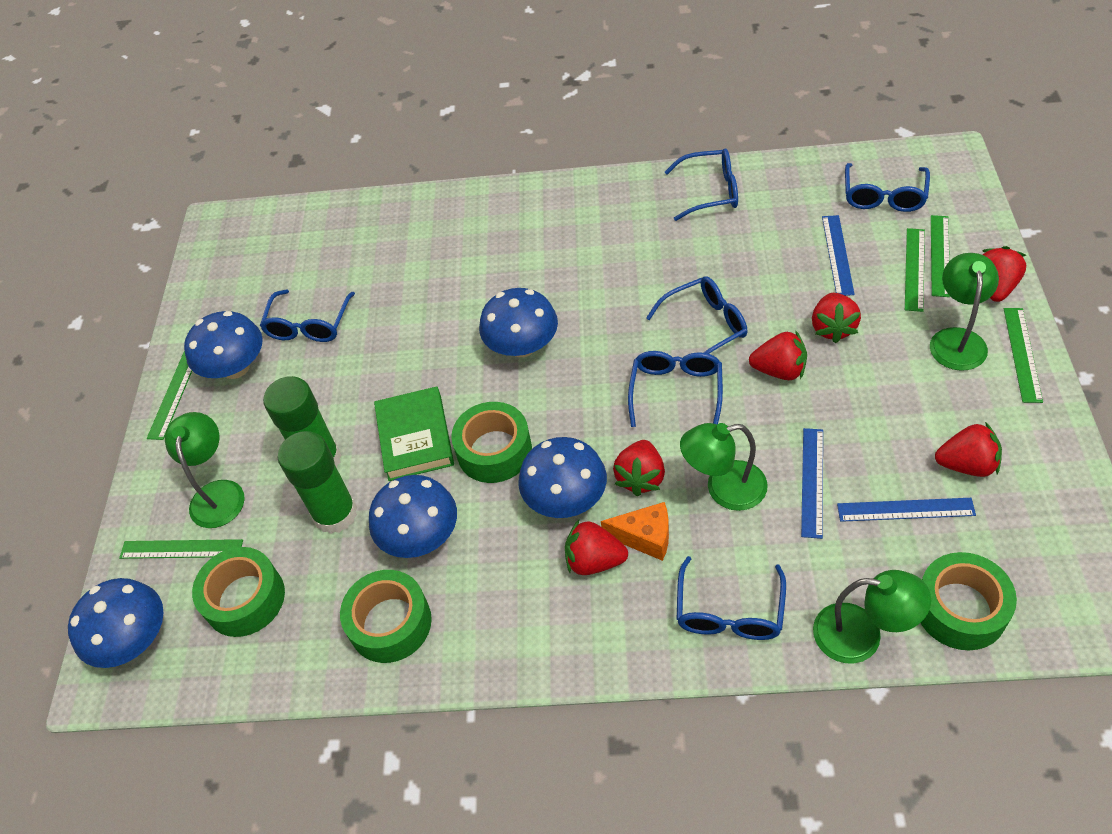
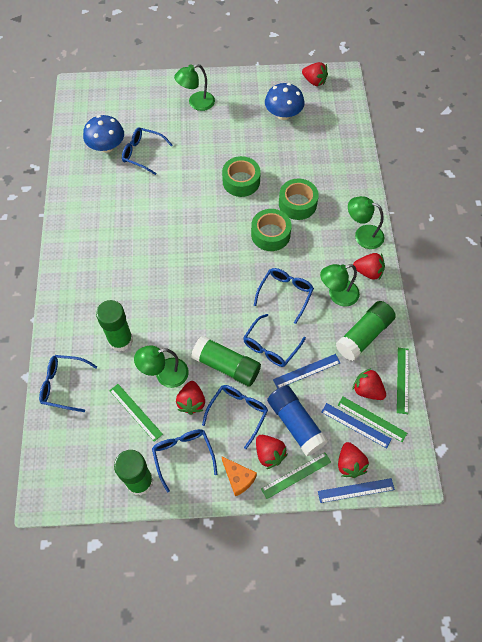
blue glue stick: none = 0 -> [267,385,328,456] = 1
blue mushroom: [68,578,163,668] [184,311,263,379] [369,475,457,558] [479,288,558,357] [518,437,607,518] = 5 -> [83,115,124,153] [265,83,304,120] = 2
green book: [374,386,454,481] = 1 -> none = 0
green glue stick: [263,376,341,468] [278,431,357,534] = 2 -> [96,300,133,352] [114,450,153,495] [191,335,261,387] [336,301,396,361] = 4
green ruler: [119,539,243,559] [147,350,192,440] [905,228,925,312] [931,215,951,297] [1004,308,1043,403] = 5 -> [109,384,163,442] [261,452,331,499] [338,397,407,442] [397,348,409,414] = 4
green tape: [192,547,285,637] [340,570,432,663] [451,402,532,483] [921,552,1017,650] = 4 -> [222,156,261,197] [251,209,292,251] [279,179,319,220] = 3

